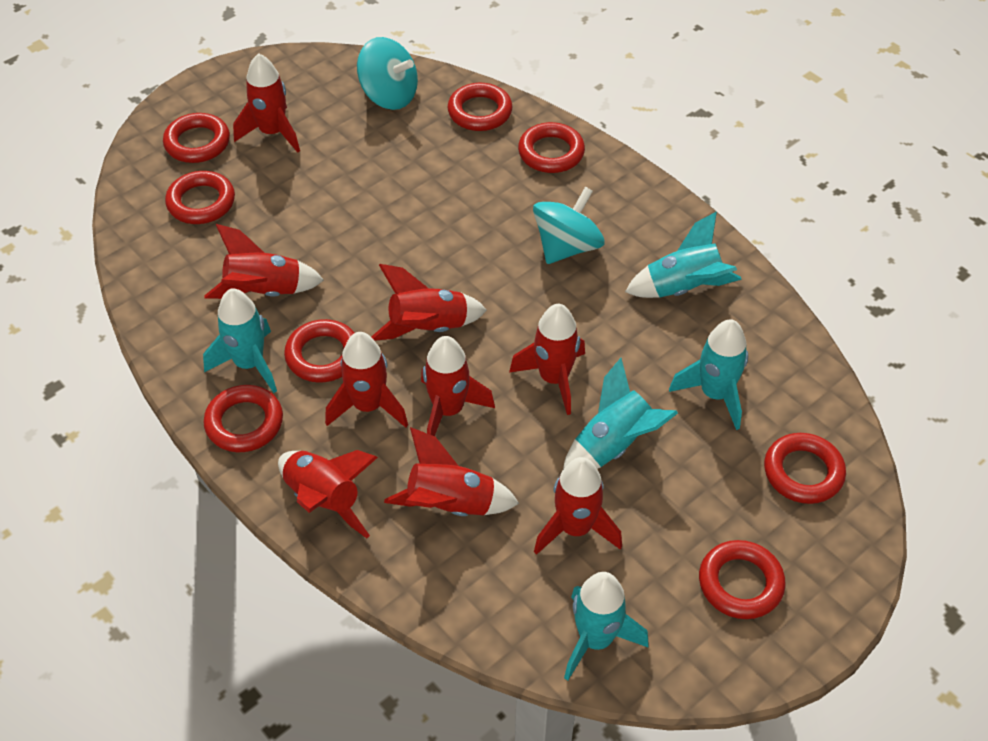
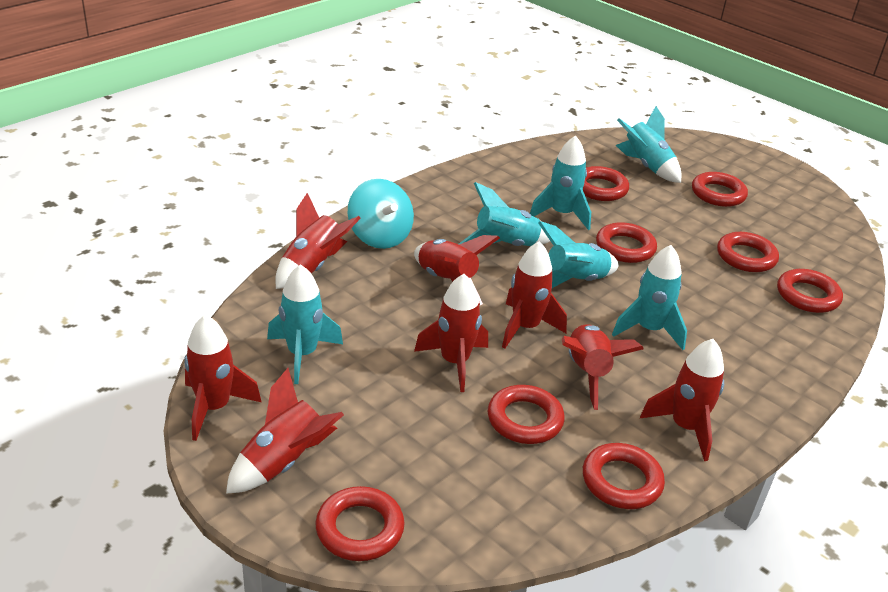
red rocket: [204,224,324,299] [233,53,300,153] [278,450,378,538] [325,332,408,428] [371,264,487,341] [384,427,519,516] [421,336,495,436] [509,304,585,415] [534,457,622,555] = 9 -> [184,315,261,441] [226,368,344,494] [275,193,361,289] [414,235,500,305] [414,274,488,392] [502,241,567,349] [562,324,644,410] [640,339,724,461] = 8
turquoise rocket: [203,288,277,393] [563,358,678,469] [564,572,649,680] [625,212,742,298] [669,319,748,430] = 5 -> [267,264,343,384] [459,182,550,246] [530,135,591,230] [538,221,619,288] [612,245,687,350] [616,106,682,183] = 6
turquoise spinning top: [357,37,418,110] [533,187,605,264] = 2 -> [348,179,414,249] = 1

